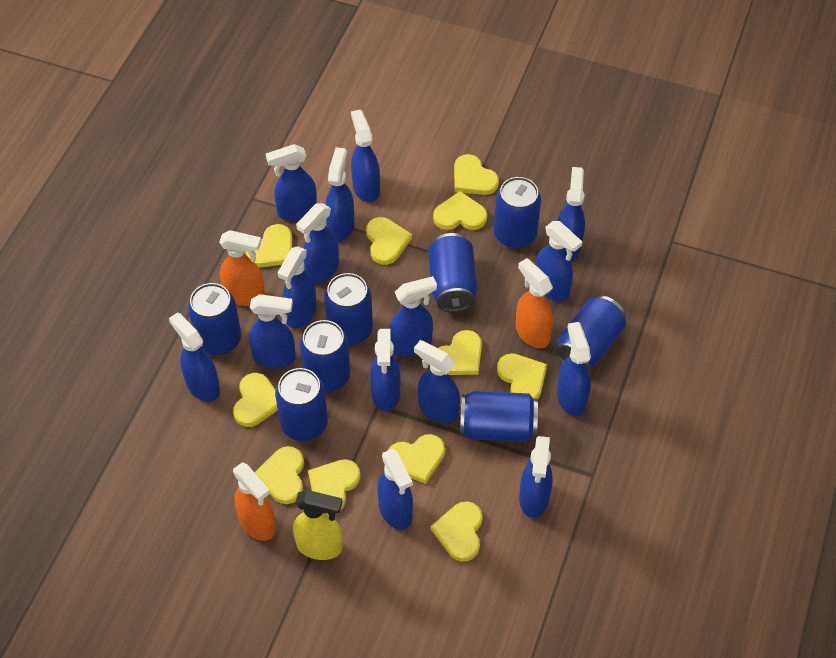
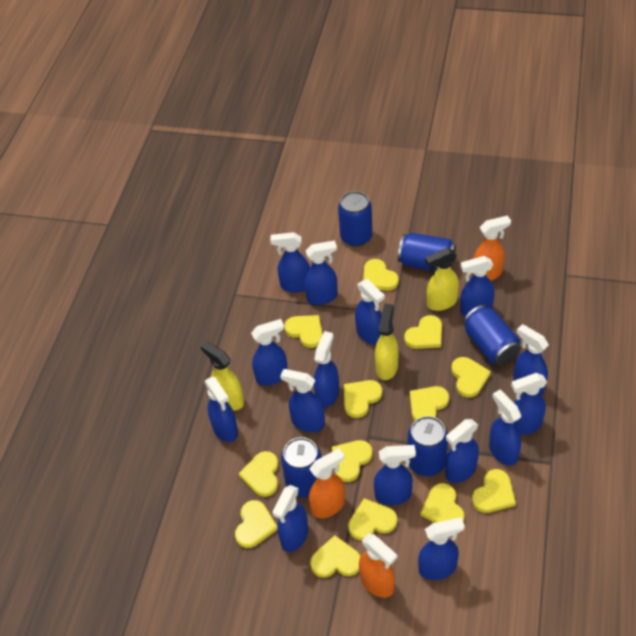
blue can: [188,283,241,355] [275,368,328,441] [300,320,350,393] [324,273,373,345] [428,233,477,312] [460,391,538,442] [494,177,541,248] [555,296,626,369] = 8 -> [281,437,322,498] [338,191,373,247] [398,233,456,271] [408,416,448,476] [463,305,521,366] = 5
yellow heart: [233,373,278,427] [245,224,292,268] [255,446,304,504] [308,459,360,514] [366,217,412,265] [388,434,445,484] [431,501,483,562] [433,191,487,230] [438,330,482,375] [454,154,499,195] [497,353,547,399] = 11 -> [235,500,278,548] [239,451,279,497] [284,315,323,348] [310,535,361,578] [332,440,372,482] [344,380,382,418] [348,498,397,541] [363,259,399,291] [404,315,442,349] [410,386,449,421] [421,483,465,523] [451,357,491,397] [472,469,516,513] = 13
yellow spray bottle: [293,490,342,560] = 1 -> [201,341,244,411] [375,303,398,380] [425,248,459,311] = 3

